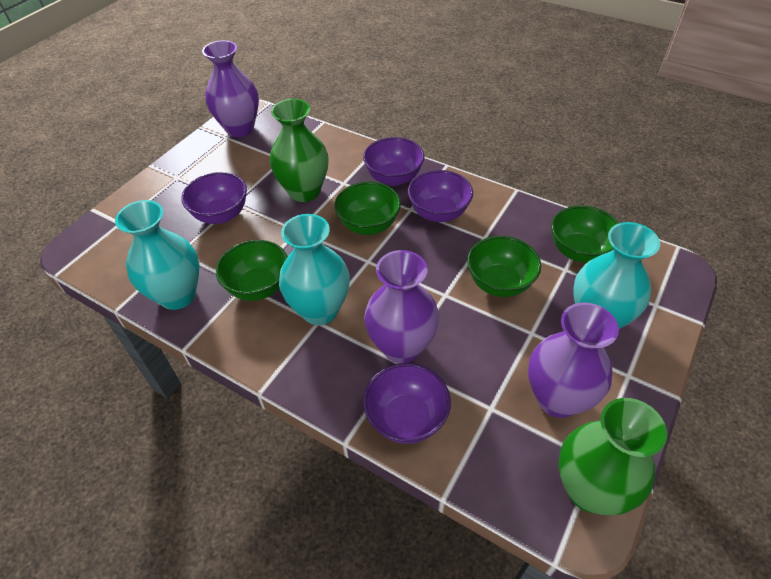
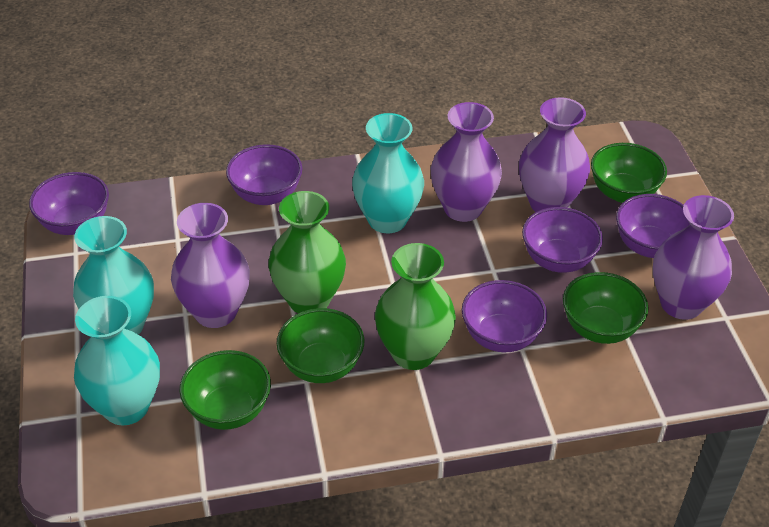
purple bowl: [181,172,247,224] [363,137,424,186] [363,363,451,444] [408,170,473,222] = 4 -> [29,172,109,235] [226,144,303,205] [462,280,547,352] [522,207,603,273] [616,194,690,258] = 5
purple vase: [202,40,259,137] [364,250,439,363] [528,302,619,418] = 3 -> [171,203,250,328] [431,102,502,222] [519,97,590,212] [653,195,734,320] = 4

